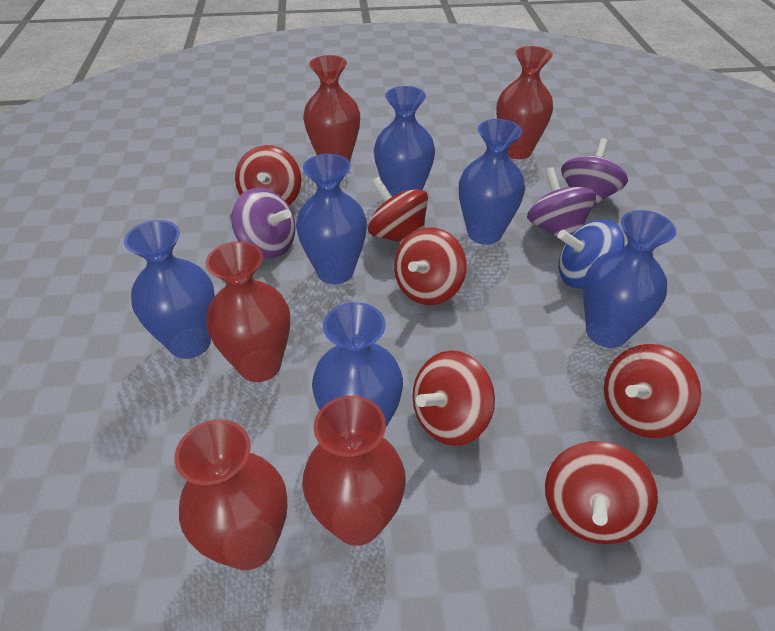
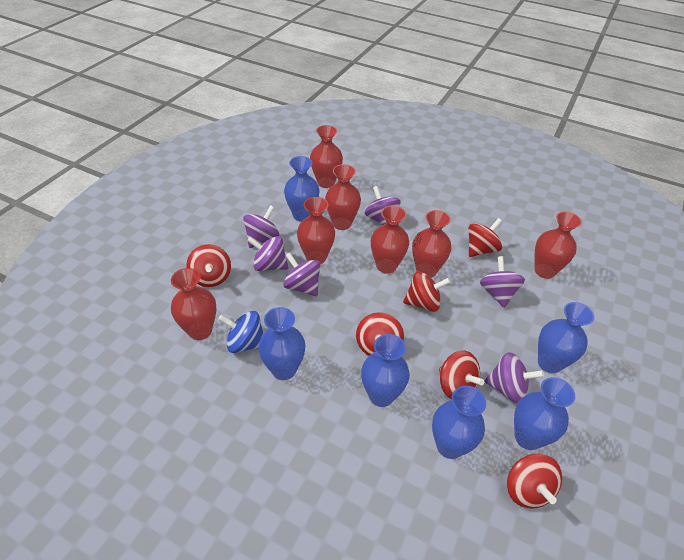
purple spinning top: [231,188,296,259] [527,167,596,238] [561,138,628,208] = 3 -> [243,205,279,248] [247,236,288,271] [283,252,320,296] [364,186,400,225] [480,256,525,308] [484,352,544,403] = 6
red vase: [174,419,288,570] [206,241,290,382] [302,395,406,546] [303,55,360,162] [496,46,553,159] = 5 -> [171,268,216,340] [297,197,335,264] [310,125,343,188] [325,164,361,230] [371,205,409,274] [412,210,452,278] [534,211,582,279] = 7

